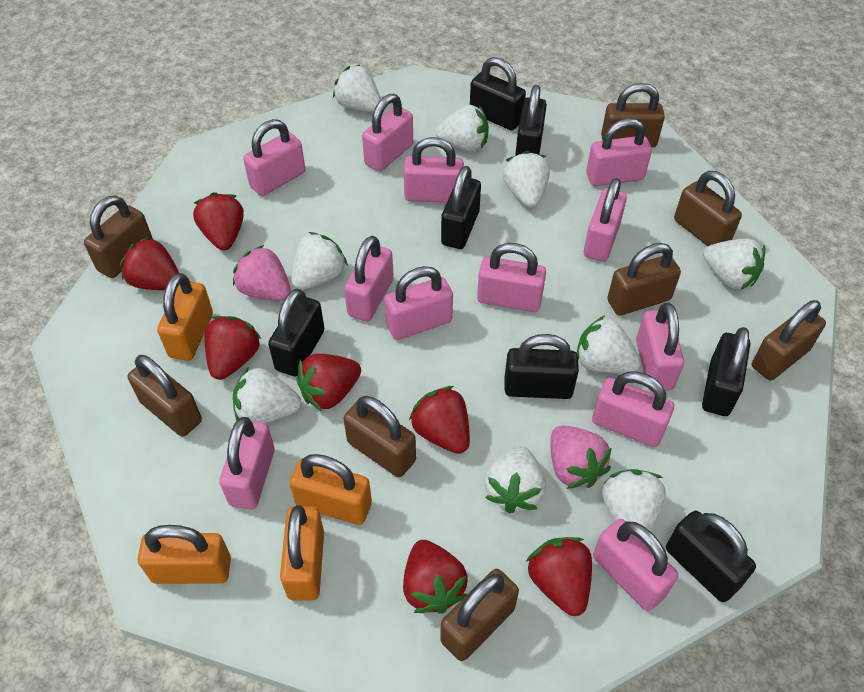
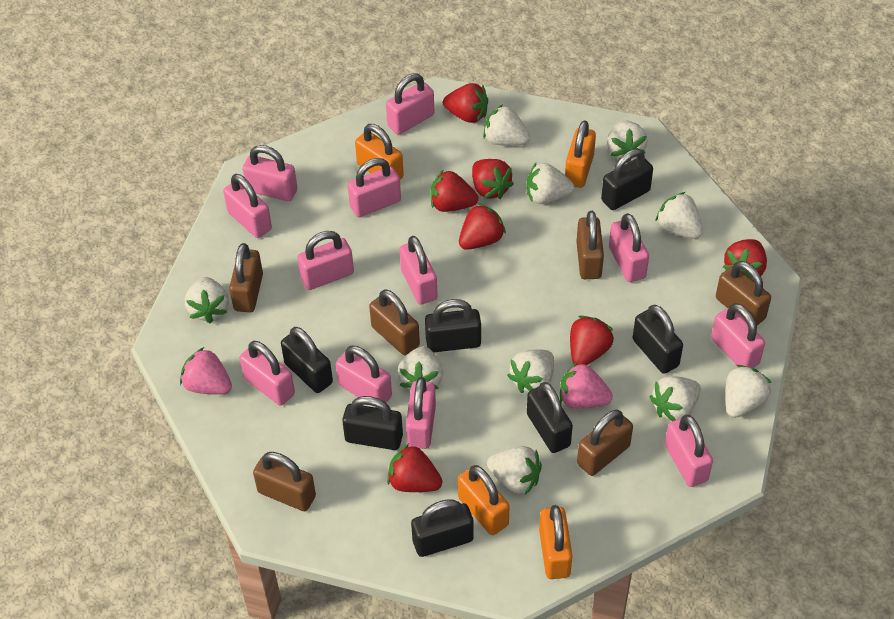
brown padlock: [84,196,153,278] [128,355,202,437] [344,396,416,477] [440,569,519,661] [601,83,665,148] [607,243,681,315] [674,171,742,246] [752,300,826,380] = 8 -> [229,243,263,312] [253,452,316,511] [369,289,420,356] [576,211,604,279] [577,410,633,476] [716,261,771,326] = 6
white strawberry: [233,366,302,423] [291,232,348,290] [333,65,381,112] [436,105,489,151] [484,446,546,513] [503,151,550,208] [577,315,641,373] [602,469,666,532] [703,238,765,290] = 9 -> [185,277,228,324] [398,346,443,390] [483,105,530,146] [487,446,542,495] [507,349,554,393] [526,163,574,204] [607,120,647,163] [649,376,701,421] [655,192,703,239] [725,365,771,418] = 10

